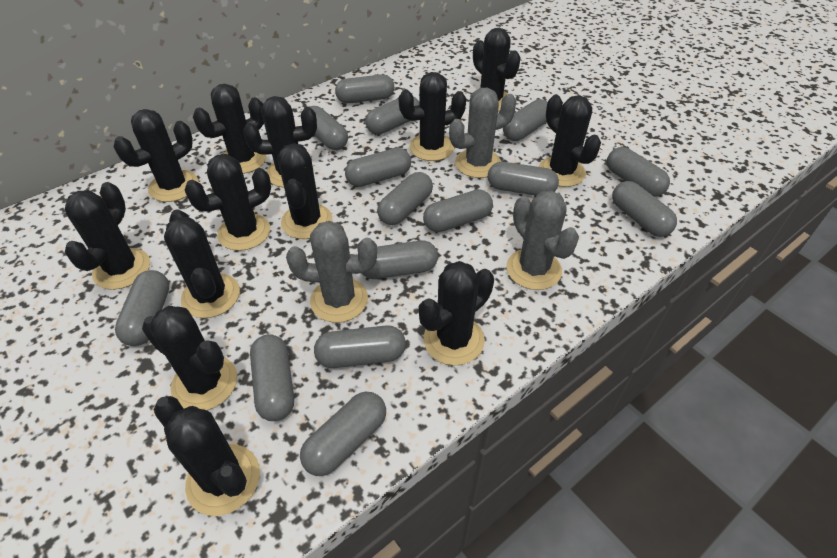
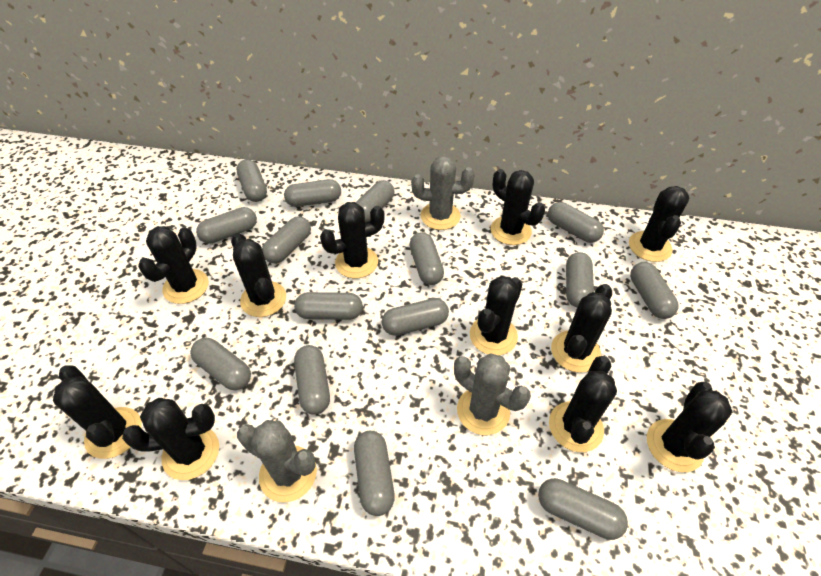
black cactus: [65,182,150,290] [114,109,198,202] [142,306,237,410] [154,396,260,516] [164,209,240,318] [185,154,271,251] [193,84,266,174] [243,96,317,188] [277,143,333,239] [398,72,466,161] [419,261,494,366] [473,28,521,111] [539,95,601,187] = 13 -> [53,366,142,459] [122,398,219,480] [138,226,209,304] [231,233,286,317] [320,202,385,278] [470,276,523,355] [491,169,545,245] [549,356,617,452] [551,284,612,373] [629,186,689,262] [647,382,732,472] = 11

